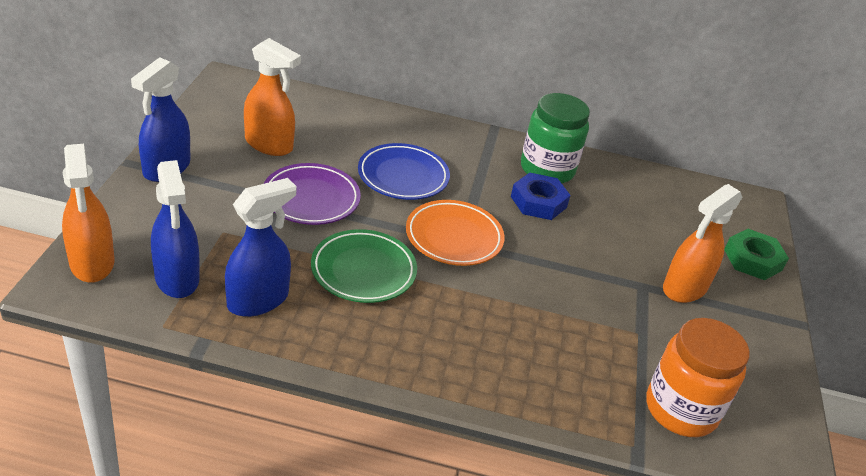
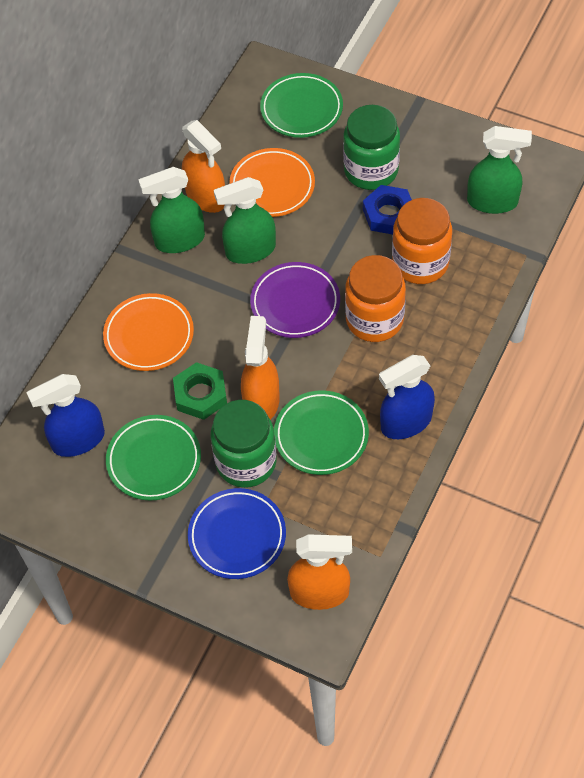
blue spray bottle: [131,57,190,182] [151,160,200,298] [225,178,297,317] = 3 -> [26,374,105,457] [379,355,435,439] = 2
green jar: [521,93,590,183] = 1 -> [211,400,277,488] [343,105,400,190] = 2
green plate: [311,229,417,303] = 1 -> [106,415,201,501] [260,73,343,138] [274,391,369,475] = 3
green spray bottle: none = 0 -> [139,167,205,253] [214,177,276,264] [467,126,532,214] = 3
orange jar: [646,318,750,437] = 1 -> [345,255,406,342] [392,198,452,284] = 2
orange plate: [406,200,505,266] = 1 -> [103,293,194,371] [229,148,315,217] = 2

